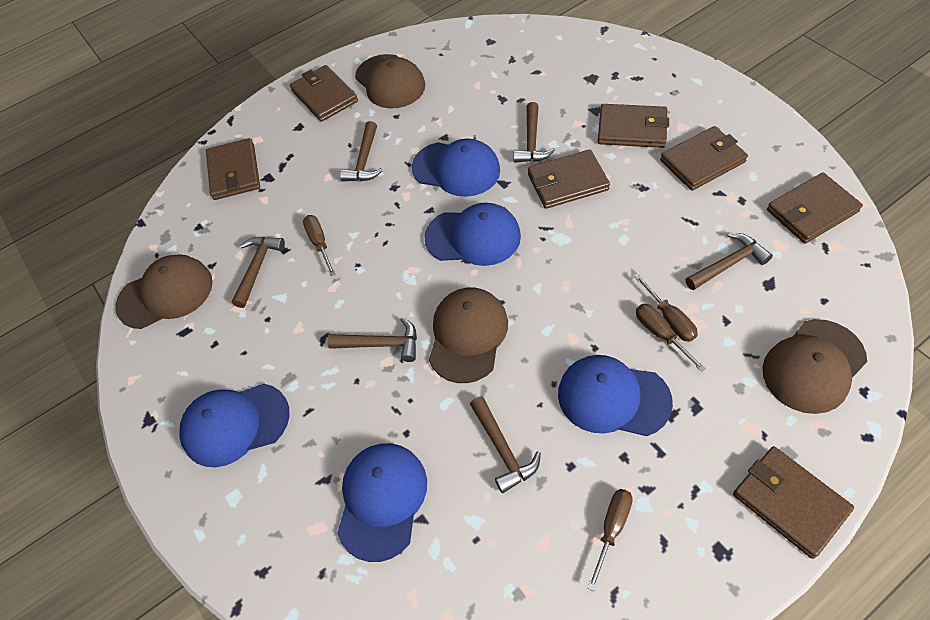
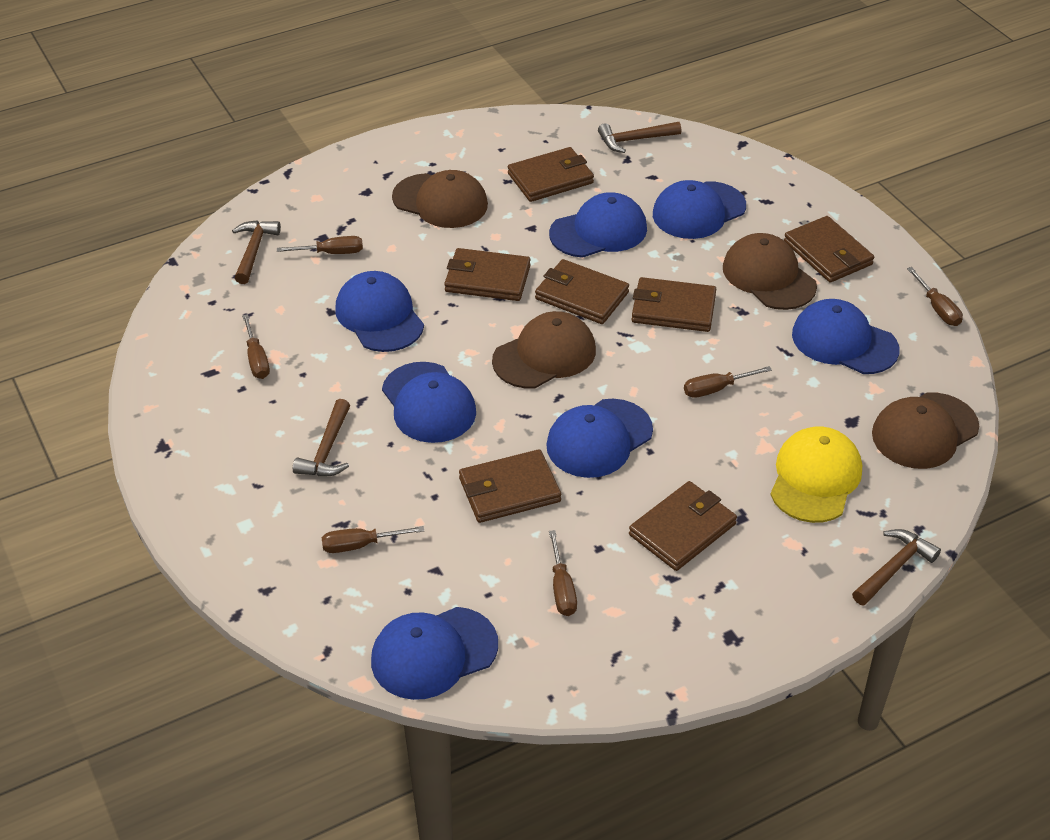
blue cap: [179,384,290,467] [337,443,427,562] [412,138,500,197] [424,203,521,266] [558,355,673,436] = 5 -> [335,271,424,352] [371,607,498,700] [382,362,476,443] [546,399,653,478] [549,192,647,258] [653,180,746,239] [792,299,899,374] = 7
brown hammer: [232,237,285,308] [327,317,417,362] [340,121,382,182] [470,396,541,493] [514,102,555,163] [686,233,773,290] = 6 -> [232,220,281,284] [293,399,350,476] [598,122,681,153] [852,529,941,606] = 4
brown screwdriver: [303,215,335,276] [587,489,633,591] [635,274,698,342] [636,304,706,372] = 4 -> [242,314,270,379] [277,236,363,254] [321,526,424,553] [549,530,577,616] [684,366,772,398] [907,267,963,326] = 6
yellow cap: none = 0 -> [770,426,862,523] = 1

